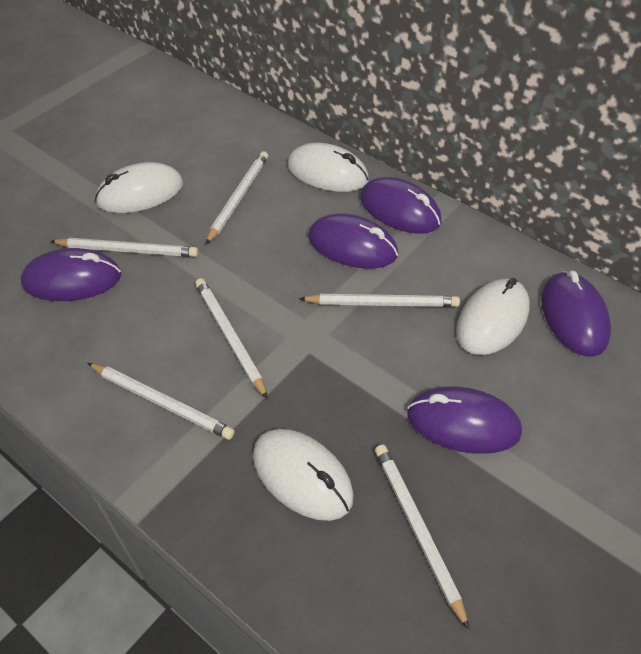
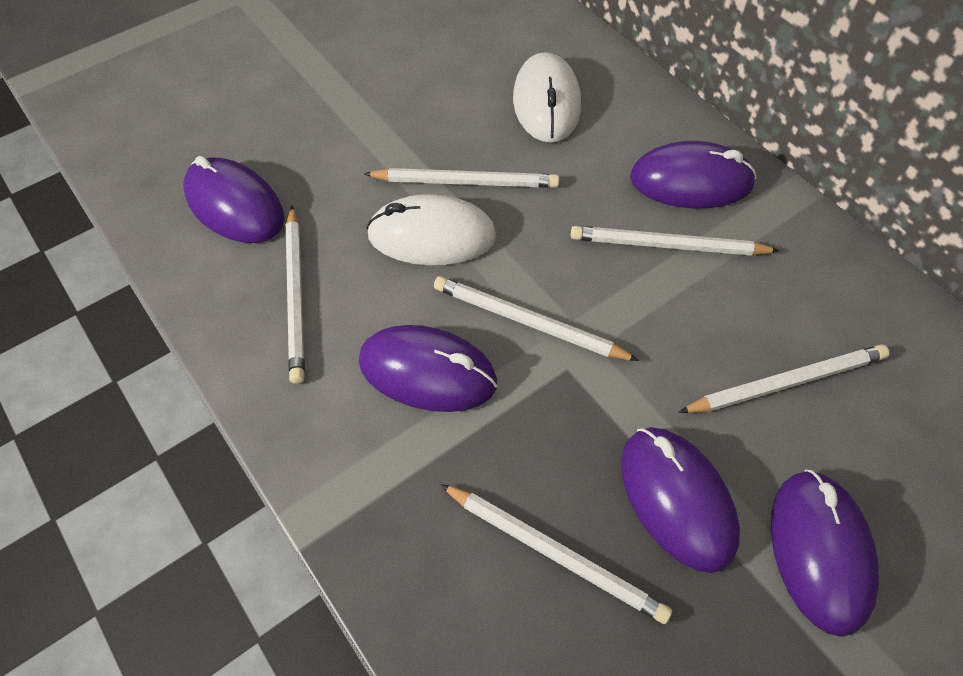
white mouse: [95,162,183,213] [253,429,354,521] [287,143,369,192] [456,278,530,355] = 4 -> [366,194,496,266] [513,52,581,143] = 2

